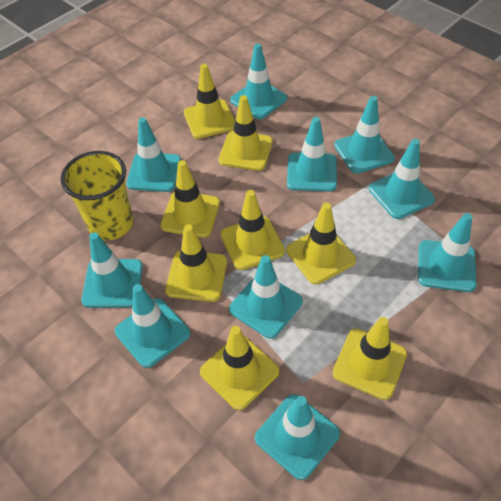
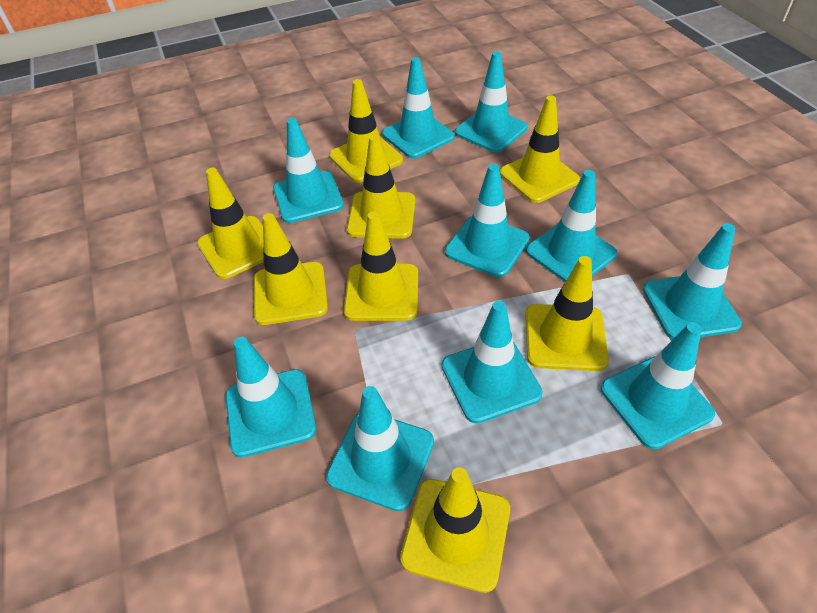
yellow cup: [61,151,133,240] = 1 -> none = 0

